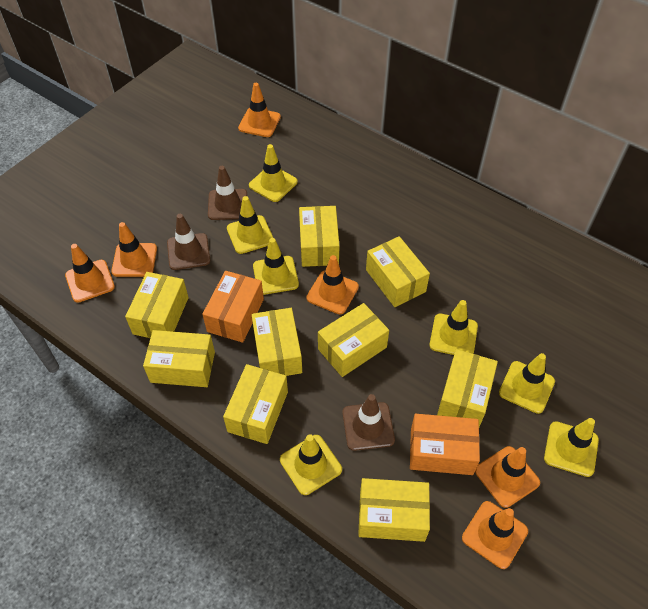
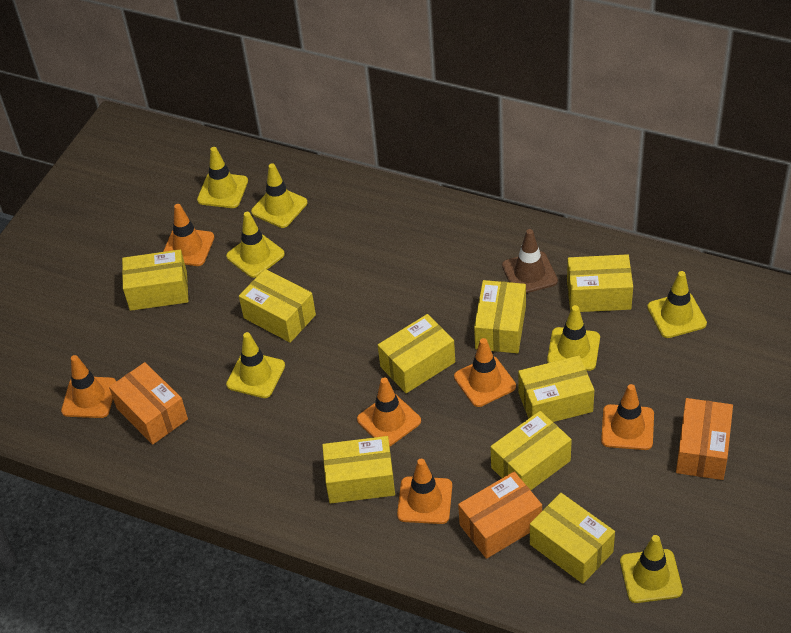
brown traffic cone: [167,214,210,270] [208,166,247,220] [342,394,395,451] = 3 -> [502,229,558,293] = 1
orange box: [202,271,264,343] [410,414,480,475] = 2 -> [109,362,188,445] [458,472,542,559] [676,398,733,480] = 3

